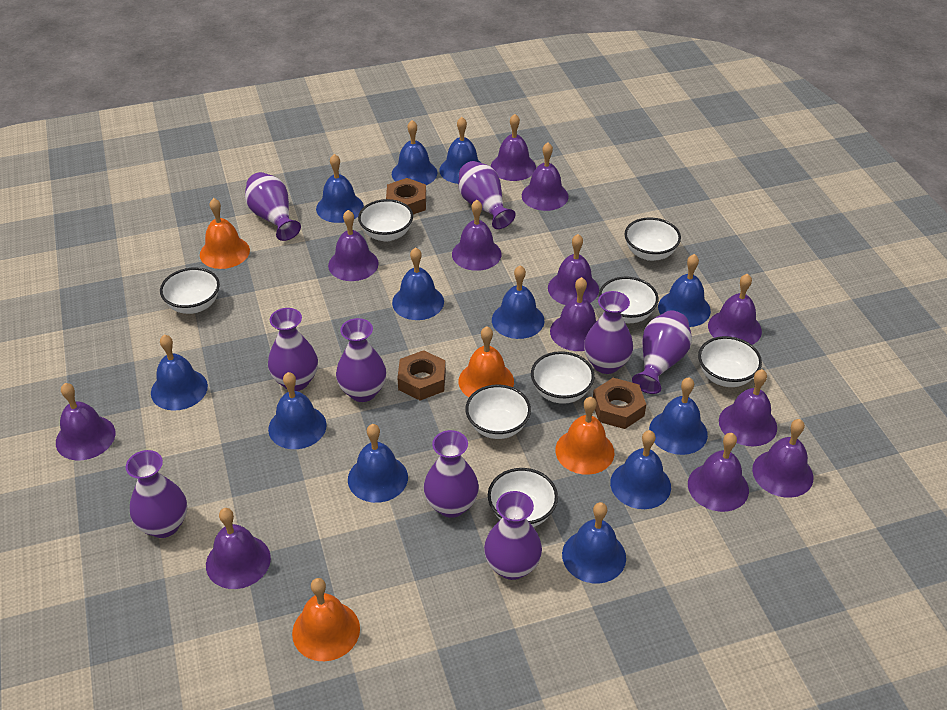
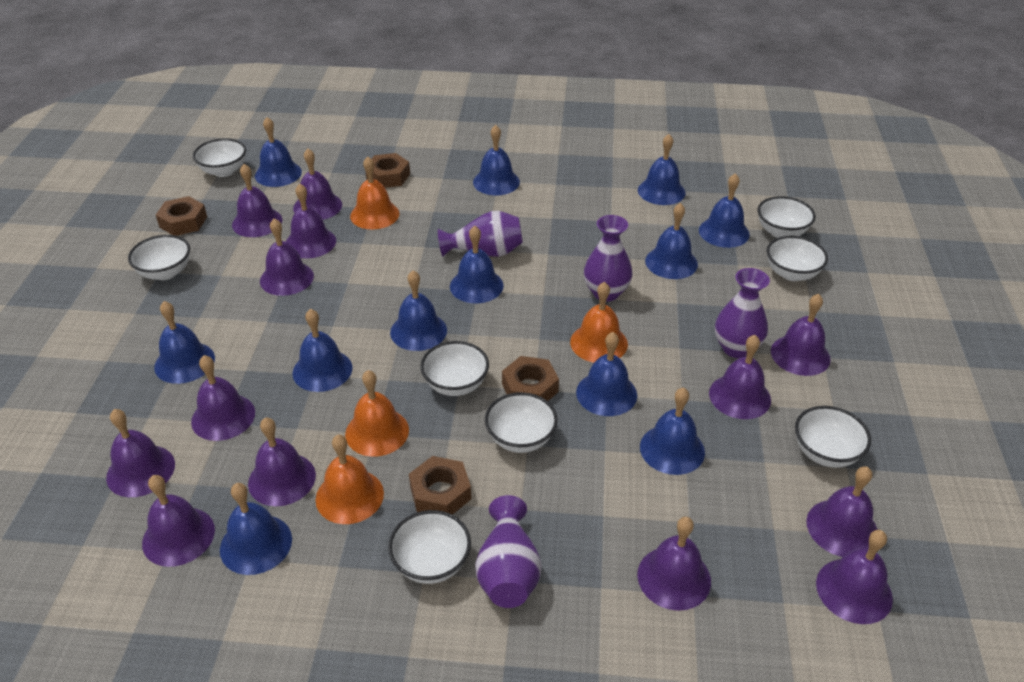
brown nut: [386,178,426,215] [397,350,446,401] [593,378,646,429] = 3 -> [156,196,207,236] [365,153,410,188] [409,456,471,515] [502,356,559,401] = 4
purple bell: [56,383,116,460] [206,508,271,589] [328,210,379,281] [452,200,501,271] [491,114,536,181] [522,143,569,211] [548,234,599,305] [550,277,596,351] [688,433,749,512] [708,273,762,345] [719,369,777,447] [752,419,814,498] = 12 -> [106,409,175,497] [142,475,215,567] [191,355,255,441] [232,164,283,237] [248,417,316,506] [260,218,314,296] [286,184,336,258] [293,149,342,220] [637,517,711,611] [709,335,771,419] [771,294,831,376] [806,467,878,557] [816,530,893,624] = 13
purple vase: [126,450,187,538] [245,172,301,241] [268,308,318,391] [336,318,386,402] [424,430,479,518] [458,161,516,229] [484,491,542,580] [584,291,633,374] [632,311,692,394] = 9 -> [438,211,523,257] [475,495,541,608] [584,215,633,302] [715,268,770,358] = 4

